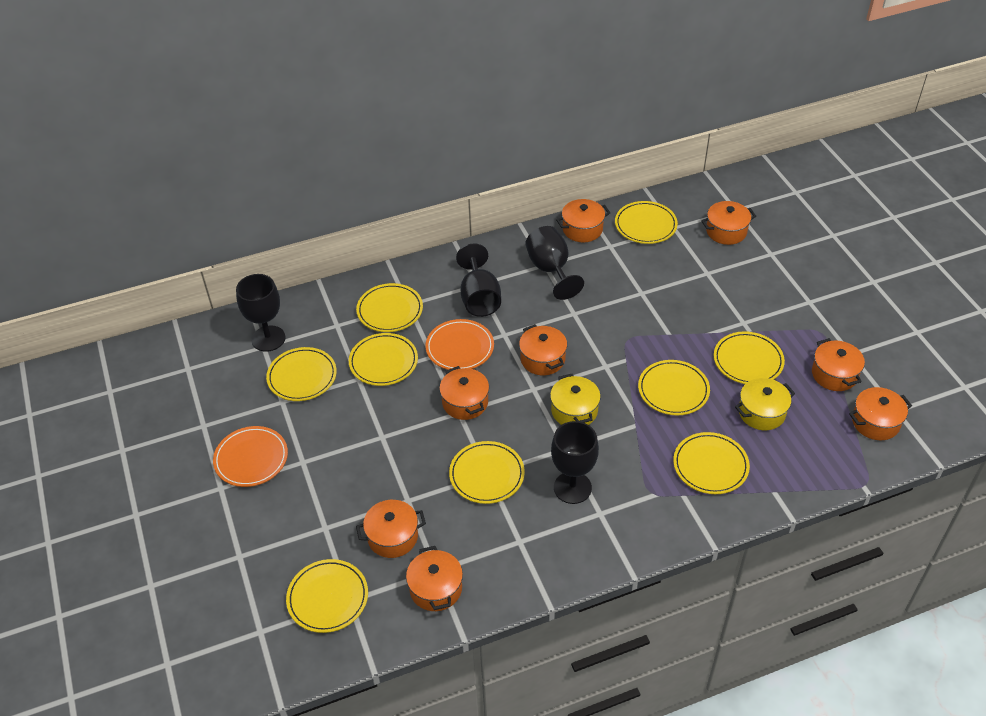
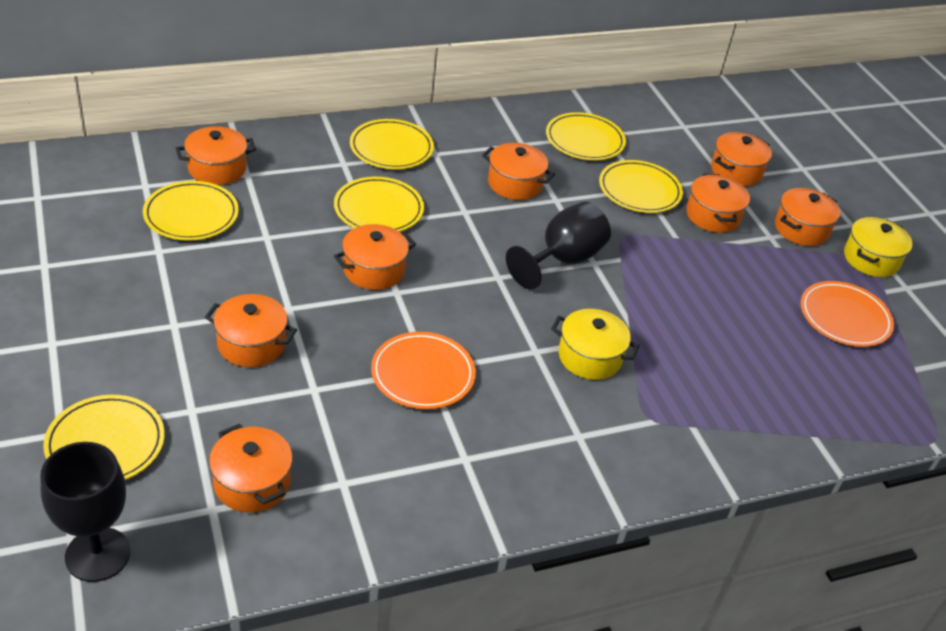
black goblet: [236,274,285,352] [456,244,501,317] [525,226,584,300] [551,421,599,504] = 4 -> [41,442,131,582] [506,201,611,290] = 2
yellow plate: [266,347,337,401] [286,559,368,633] [349,333,418,386] [356,283,423,332] [449,441,525,504] [615,201,678,244] [638,360,710,415] [673,432,750,494] [714,331,785,384] = 9 -> [43,395,165,480] [143,181,239,241] [334,177,424,232] [350,119,434,169] [546,112,626,160] [599,160,683,213] = 6

